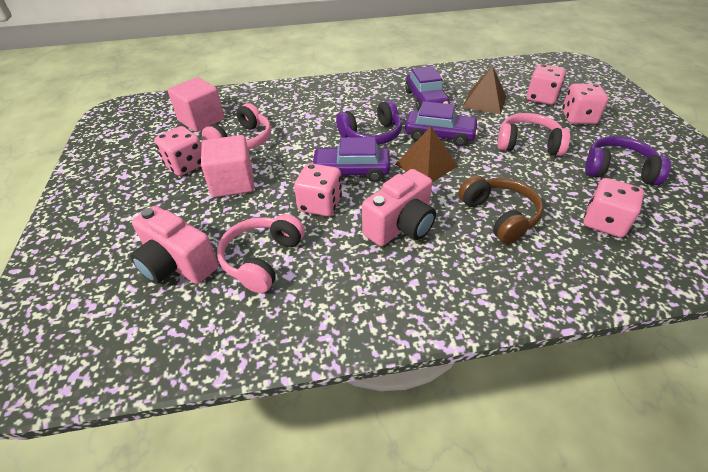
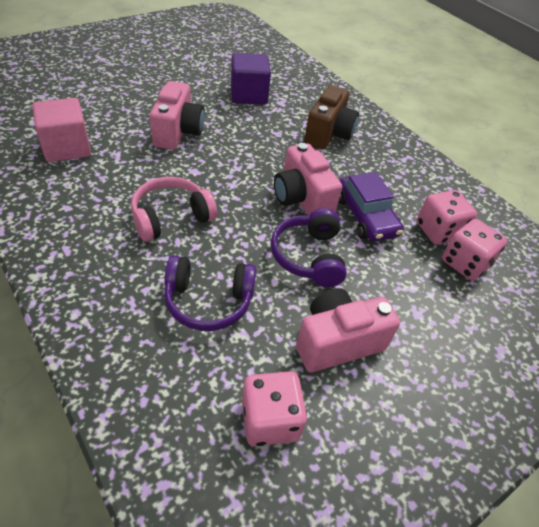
brown camera: none = 0 -> [304,85,359,149] = 1
brown headphones: [458,175,544,244] = 1 -> none = 0
brown pyramid: [395,127,458,182] [462,65,506,114] = 2 -> none = 0
pink camera: [130,206,218,284] [362,169,436,246] = 2 -> [150,81,205,150] [274,143,342,215] [296,288,400,373] = 3
pink cube: [168,77,224,132] [201,135,254,197] = 2 -> [32,98,91,162] = 1
pink dice: [154,126,202,176] [294,163,342,216] [527,64,566,105] [562,84,608,124] [583,178,644,237] = 5 -> [242,371,307,446] [417,190,477,245] [442,219,507,281] = 3
pink headphones: [202,103,271,149] [217,214,305,293] [498,113,570,156] = 3 -> [131,177,217,242] = 1
purple car: [312,137,390,182] [405,66,450,111] [405,101,479,146] = 3 -> [339,172,404,242] = 1
purple cube: none = 0 -> [231,53,271,105] = 1

